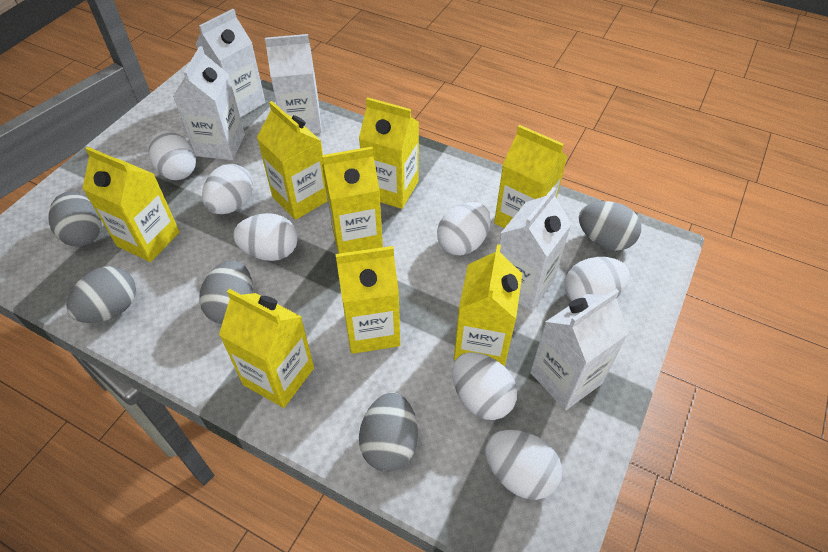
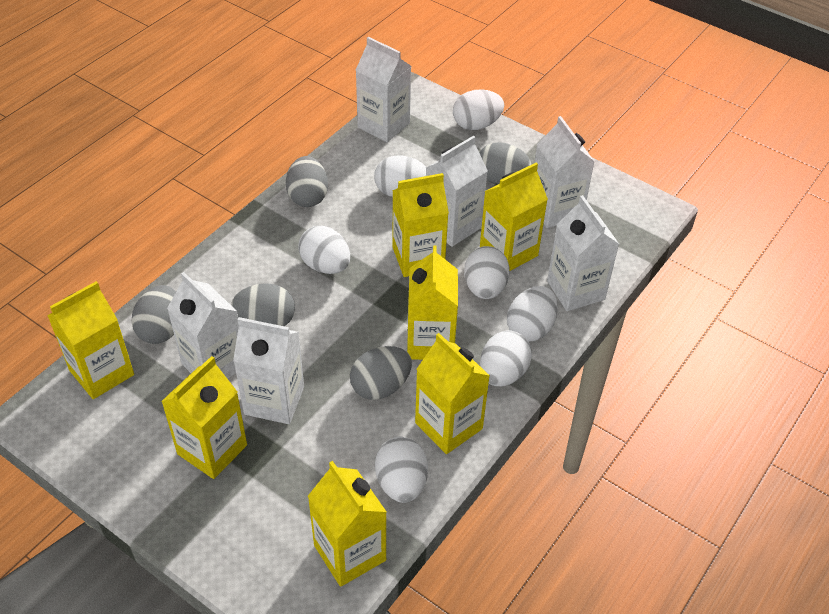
white carton: [173,46,245,160] [195,9,265,118] [265,34,322,134] [499,187,571,311] [530,289,629,410] = 5 -> [167,272,239,379] [233,317,304,424] [356,37,411,142] [426,135,488,247] [535,116,595,228] [547,195,619,311] = 6
yellow carton: [82,146,180,262] [219,289,314,408] [257,101,328,220] [322,147,383,254] [336,246,400,354] [359,97,419,209] [454,244,522,367] [494,125,567,228] = 8 -> [47,281,134,399] [161,356,247,479] [308,461,386,587] [392,173,449,277] [407,245,458,360] [415,333,490,454] [480,163,548,271] = 7

